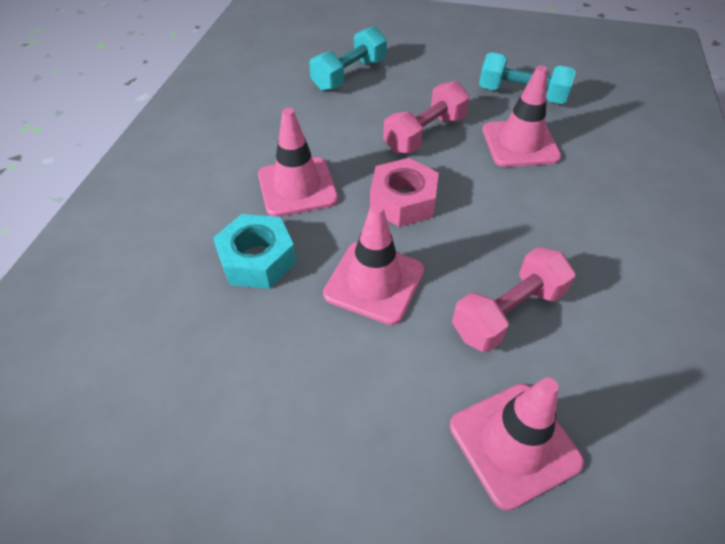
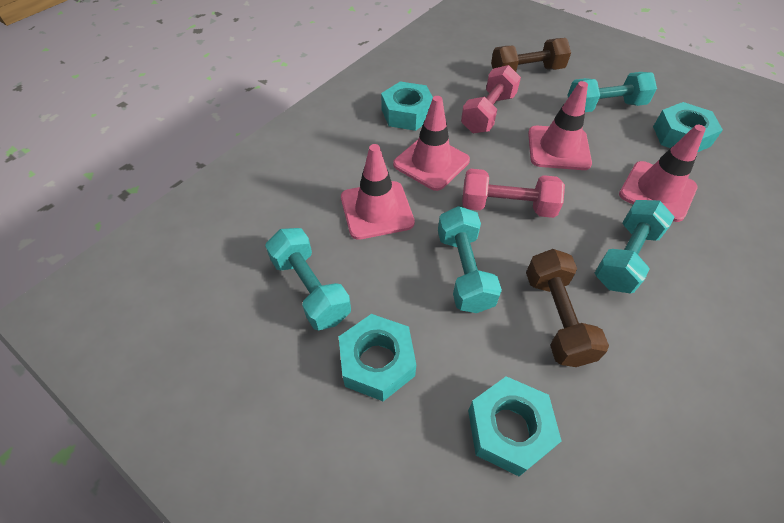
brown dumbbell: none = 0 -> [491,38,571,72] [526,249,609,367] = 2
pink nut: [370,158,439,227] = 1 -> none = 0
turquoise dumbbell: [309,26,387,91] [479,52,576,104] = 2 -> [265,228,351,330] [438,206,502,313] [567,72,657,112] [595,200,674,293] = 4
turquoise nut: [213,214,296,289] = 1 -> [339,314,416,401] [381,82,433,131] [468,376,562,476] [653,102,723,152] = 4

